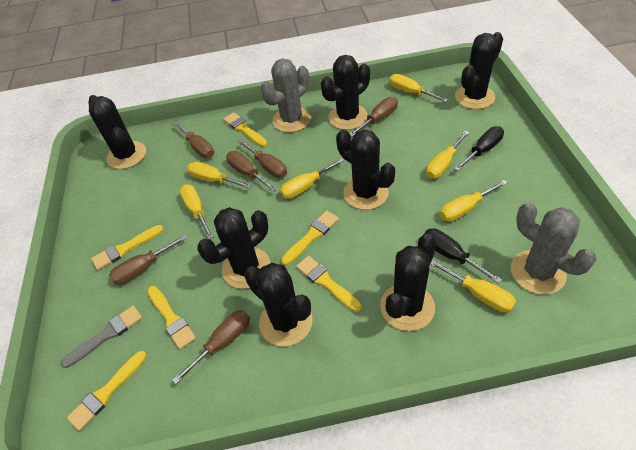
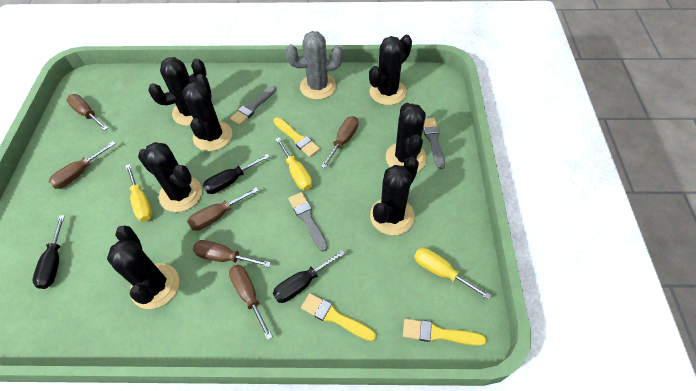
black screwdriver: [424,228,502,284] [454,127,504,171] = 2 -> [33,215,65,289] [203,154,270,194] [273,250,345,303] = 3
grey brush: [61,306,142,368] = 1 -> [230,86,276,125] [288,192,328,252] [423,118,445,169] = 3
grey cactus: [261,59,311,132] [511,202,596,294] = 2 -> [285,31,343,100] = 1
yellow brush: [67,351,147,431] [91,225,164,270] [147,286,196,349] [223,112,267,147] [281,211,339,265] [296,256,362,312] = 6 -> [273,117,320,157] [301,293,376,341] [403,319,486,346] = 3
yellow screwdriver: [179,184,214,239] [187,162,252,189] [280,158,345,199] [389,74,448,102] [426,131,470,179] [430,260,516,313] [440,180,507,222] = 7 -> [126,164,153,222] [276,137,312,191] [414,248,492,300] = 3

